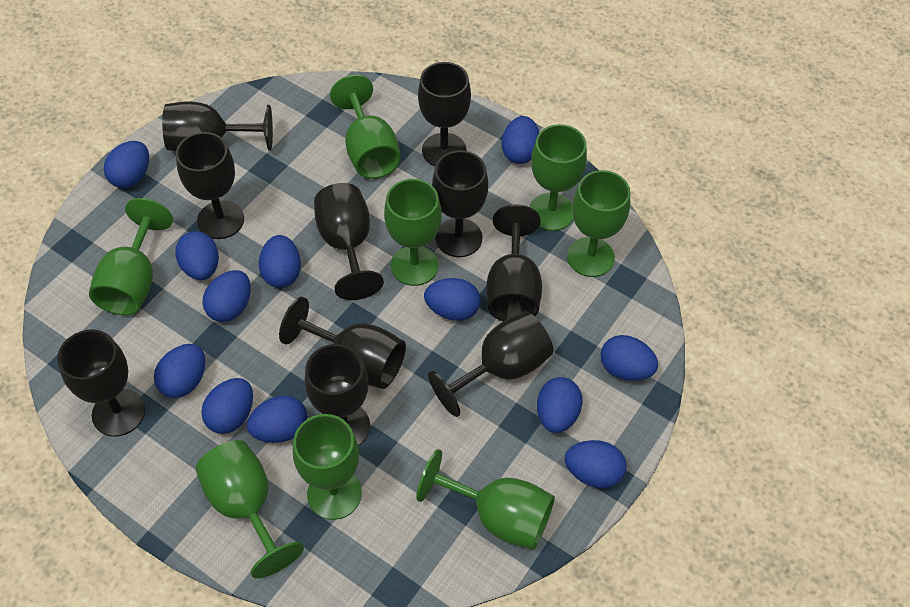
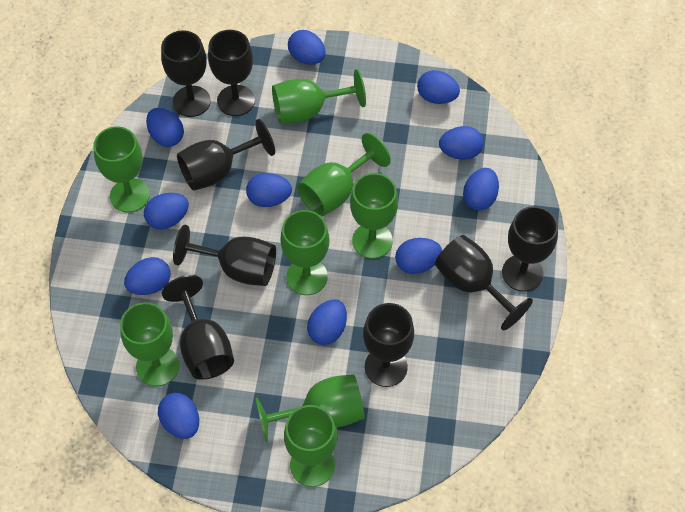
black goblet: [57,329,145,437] [162,101,273,151] [176,132,244,239] [279,297,406,389] [305,344,370,446] [314,183,384,300] [418,62,471,166] [428,311,554,417] [432,150,488,257] [486,205,542,321] = 10 -> [161,30,211,117] [162,275,234,380] [173,225,276,286] [177,119,275,191] [208,30,255,116] [363,303,414,387] [435,235,533,331] [502,206,558,292] = 8
blue egg: [104,141,149,188] [154,344,205,398] [175,231,219,280] [201,378,253,434] [202,270,251,322] [247,396,307,443] [259,235,301,288] [424,278,480,321] [501,116,539,164] [537,377,583,433] [565,440,627,488] [600,335,658,381] = 12 -> [124,257,170,295] [144,193,189,230] [146,108,184,147] [158,393,199,439] [246,173,292,207] [288,30,326,64] [307,300,347,345] [395,238,442,274] [417,70,460,104] [439,126,484,160] [463,168,499,210] = 11

